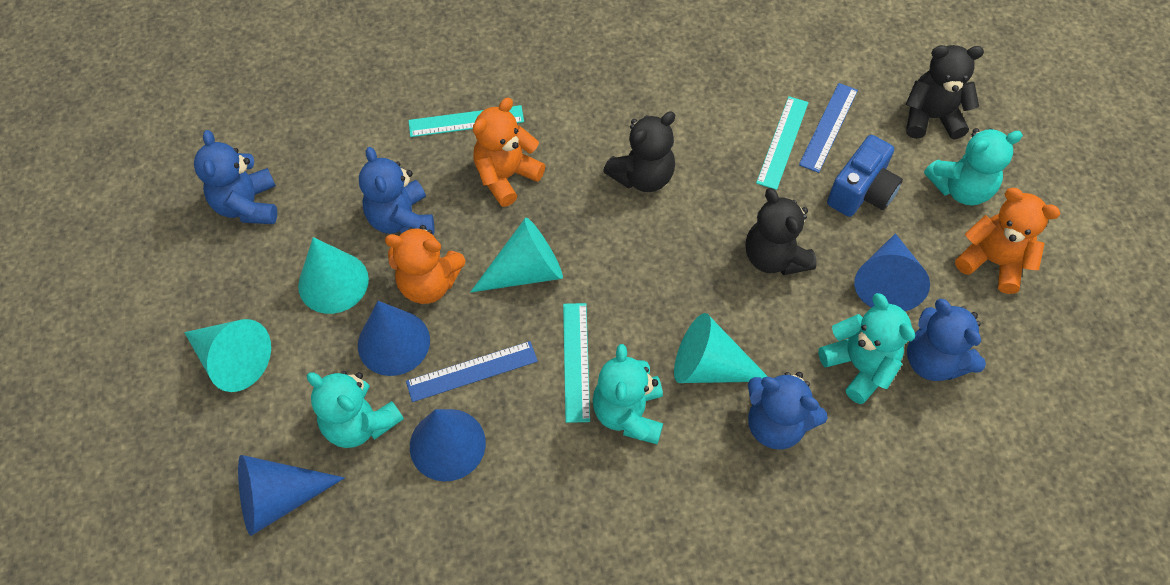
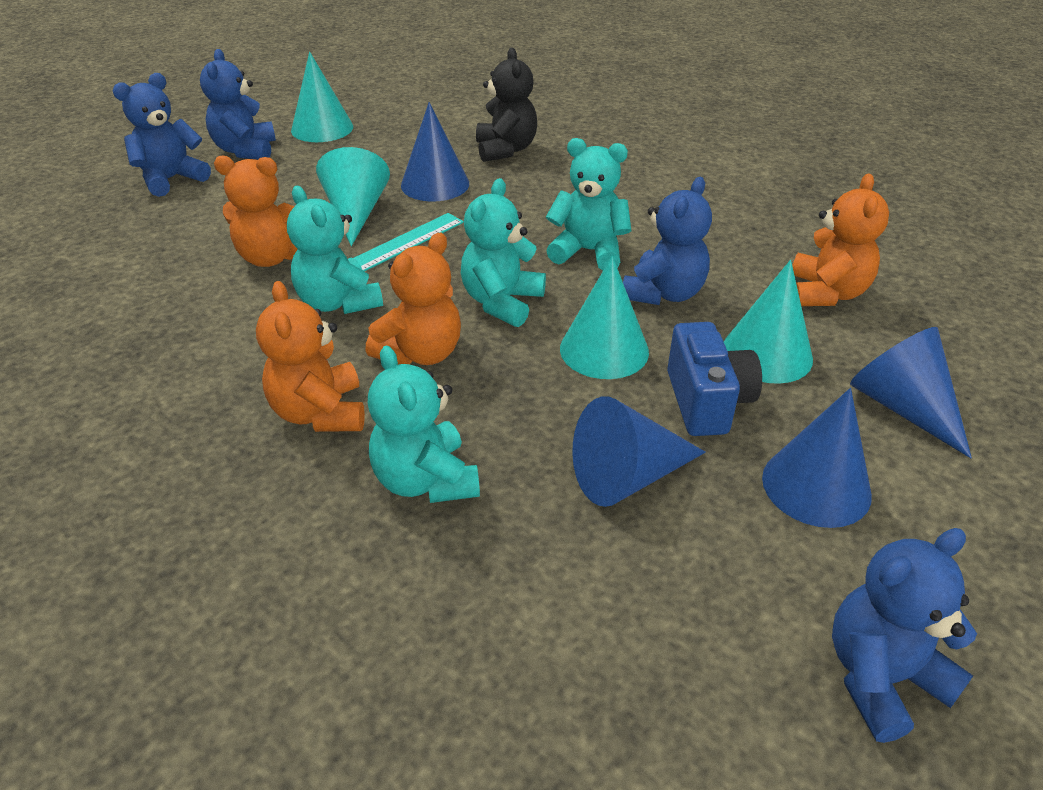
black teddy bear: [603,112,675,192] [746,188,817,275] [906,45,984,139] = 3 -> [476,48,537,162] = 1
blue ruler: [406,341,538,402] [799,83,858,173] = 2 -> none = 0
orange teddy bear: [385,225,466,304] [473,98,545,207] [955,188,1060,294] = 3 -> [214,156,298,267] [256,281,365,432] [365,232,461,365] [792,174,889,306] = 4
turquoise ruler: [408,105,524,137] [563,303,590,423] [756,96,808,190] = 3 -> [354,213,464,271] = 1

